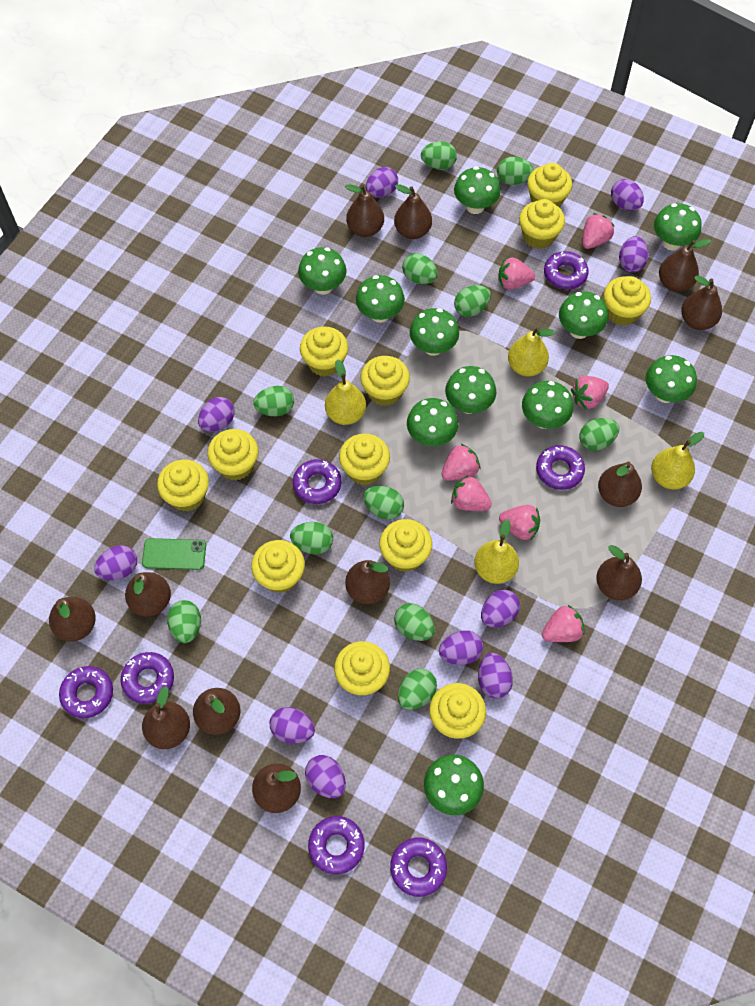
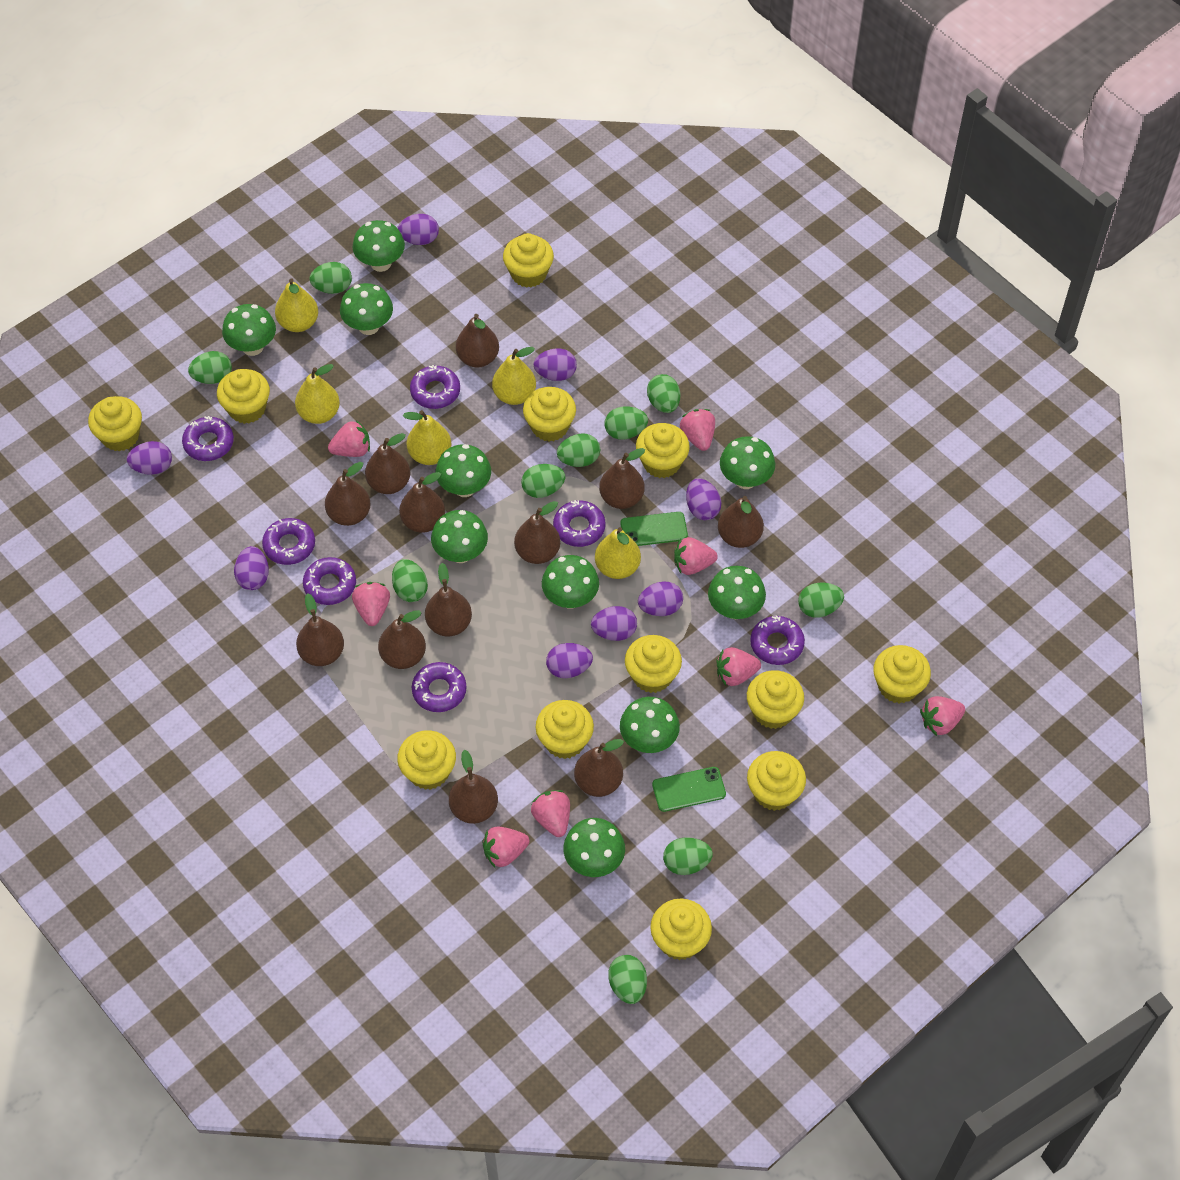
green egg: [167,600,201,643] [253,386,294,416] [290,522,333,554] [363,486,404,520] [394,603,435,641] [398,669,437,710] [402,253,438,284] [421,141,457,170] [454,285,491,317] [497,157,534,185] [579,418,619,451] = 11 -> [188,351,232,384] [309,262,352,294] [392,559,428,602] [521,464,565,498] [557,433,600,467] [604,406,648,440] [608,955,647,1004] [647,374,680,413] [663,837,713,875] [798,582,844,618] = 10
green mushroom: [298,247,347,295] [356,275,405,323] [407,398,459,446] [410,308,459,356] [424,755,484,815] [445,366,496,414] [454,166,501,214] [522,381,573,429] [559,291,608,339] [645,355,697,403] [654,203,702,251] = 11 -> [222,304,276,356] [340,283,393,335] [352,220,405,272] [431,510,488,563] [436,444,491,497] [542,555,599,609] [563,818,625,877] [620,697,680,753] [708,566,766,619] [720,436,775,489] = 10
green phone: [142,538,206,570] = 1 -> [620,512,688,546] [652,767,726,812] = 2
pink strawberry: [441,443,480,481] [451,475,492,511] [498,257,535,290] [499,505,540,541] [542,605,585,642] [571,376,609,409] [582,213,614,249] = 7 -> [328,420,370,457] [352,582,390,626] [482,827,529,867] [531,790,570,837] [674,537,718,575] [680,409,715,451] [717,647,761,686] [920,696,965,736] = 8
purple egg: [94,545,137,580] [198,397,235,432] [270,707,315,744] [305,755,346,798] [366,167,398,198] [439,630,483,665] [478,653,513,699] [481,590,520,627] [611,179,644,211] [619,236,648,272] = 10 -> [127,441,172,475] [234,546,269,590] [398,214,439,245] [533,348,577,381] [546,643,593,678] [591,606,637,641] [638,582,683,616] [686,478,721,520] = 8
yellow pear: [325,359,366,425] [474,519,519,584] [508,327,555,377] [651,432,704,490] = 4 -> [275,278,318,332] [295,364,340,424] [403,410,451,465] [492,347,536,405] [595,527,641,579] = 5

